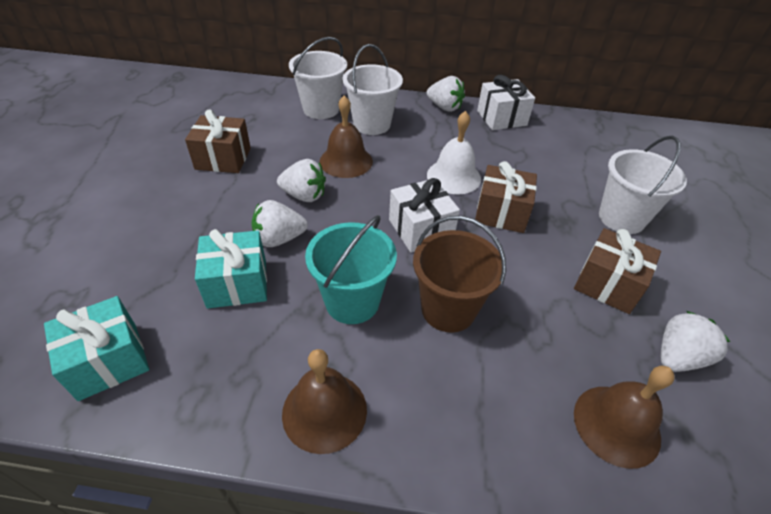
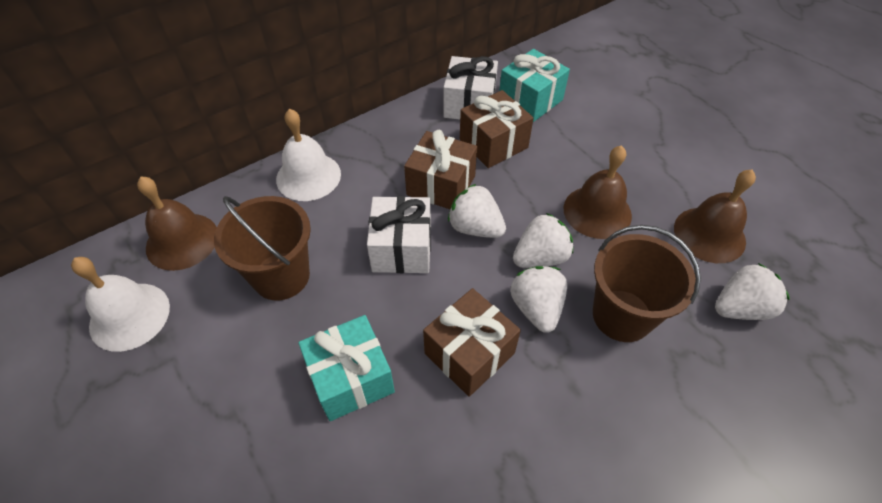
brown bucket: [413,216,506,333] = 1 -> [214,196,311,300] [593,225,701,342] = 2
turquoise bucket: [305,215,397,324] = 1 -> none = 0
white bell: [427,111,481,194] = 1 -> [71,257,170,352] [276,109,341,201] = 2
white bucket: [289,37,347,119] [343,44,403,135] [599,136,687,234] = 3 -> none = 0

